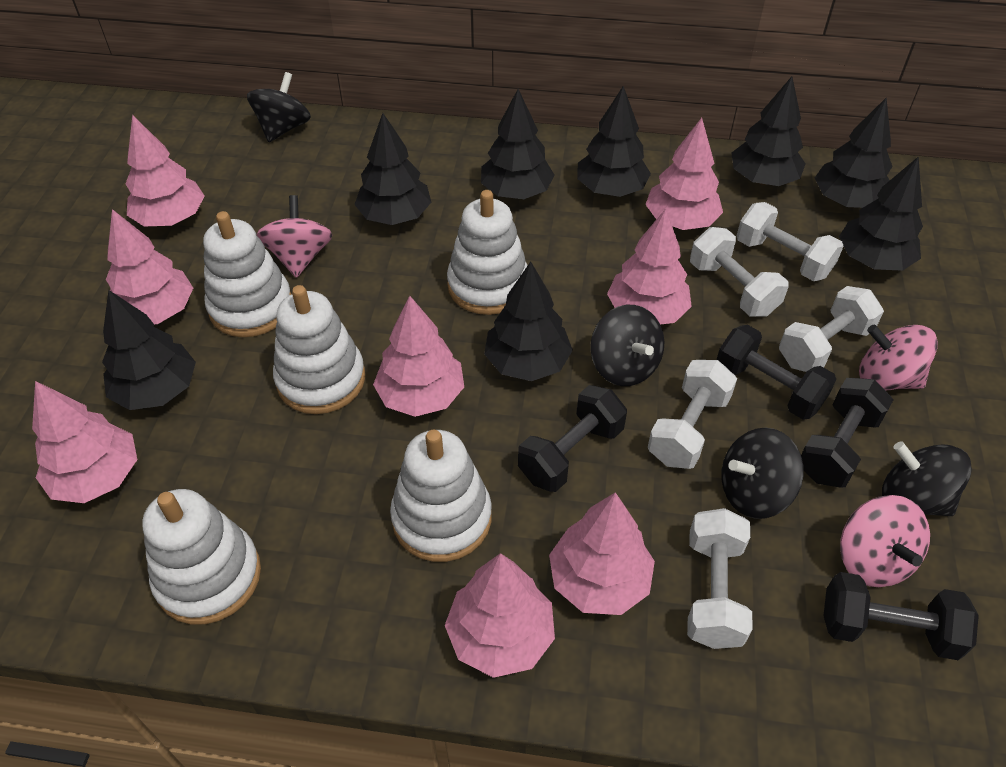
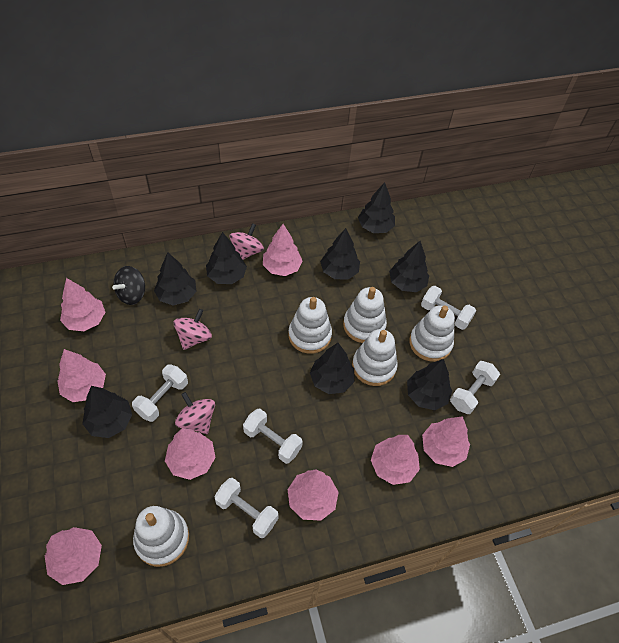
black dumbbell: [518,385,627,492] [717,325,836,420] [801,378,893,488] [824,572,979,660] = 4 -> none = 0
black spinning top: [247,72,311,142] [590,305,664,386] [721,428,804,519] [882,441,972,516] = 4 -> [112,266,145,305] = 1

